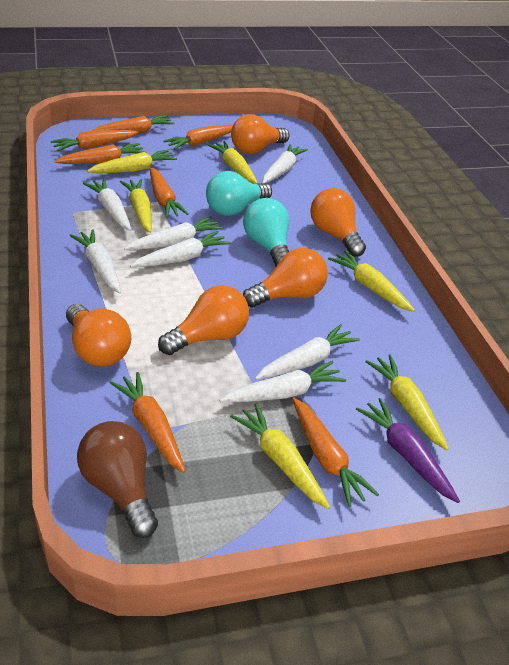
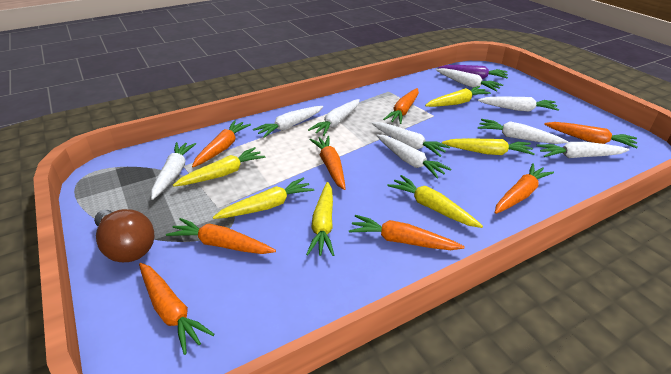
orange carrot: [51,130,138,151] [54,143,146,164] [91,115,175,133] [110,372,185,473] [150,167,189,218] [163,125,233,150] [292,397,379,507] = 7 -> [139,263,215,355] [166,218,276,254] [192,120,251,167] [309,136,346,190] [349,215,465,250] [383,88,419,124] [495,163,554,214] [544,122,638,148] = 8
orange light bulb: [66,304,131,367] [158,285,249,355] [231,114,290,154] [243,248,328,308] [310,188,366,257] = 5 -> none = 0
turquoise light bulb: [206,171,272,216] [243,198,289,267] = 2 -> none = 0
white carrot: [69,229,121,293] [83,179,131,231] [124,217,223,250] [130,231,231,267] [219,361,346,403] [255,324,360,380] [262,144,308,184] = 7 -> [151,142,196,200] [253,106,323,138] [308,99,360,136] [372,122,450,157] [376,134,451,179] [436,68,503,92] [478,96,559,112] [478,119,568,144] [536,142,630,158] = 9

